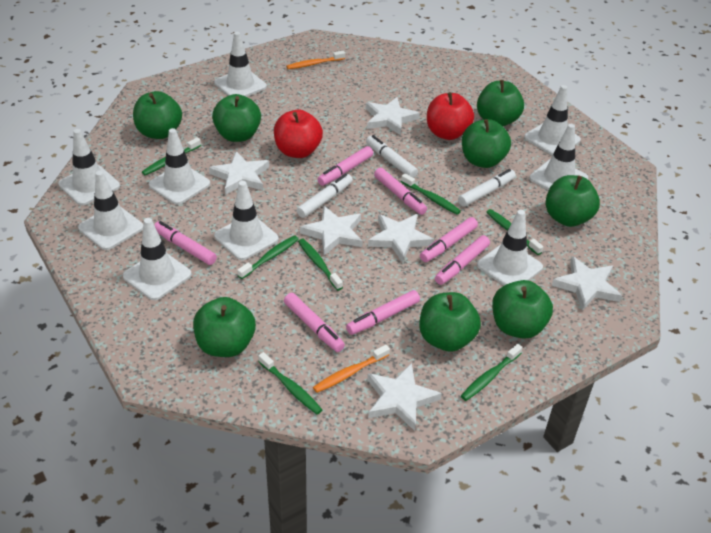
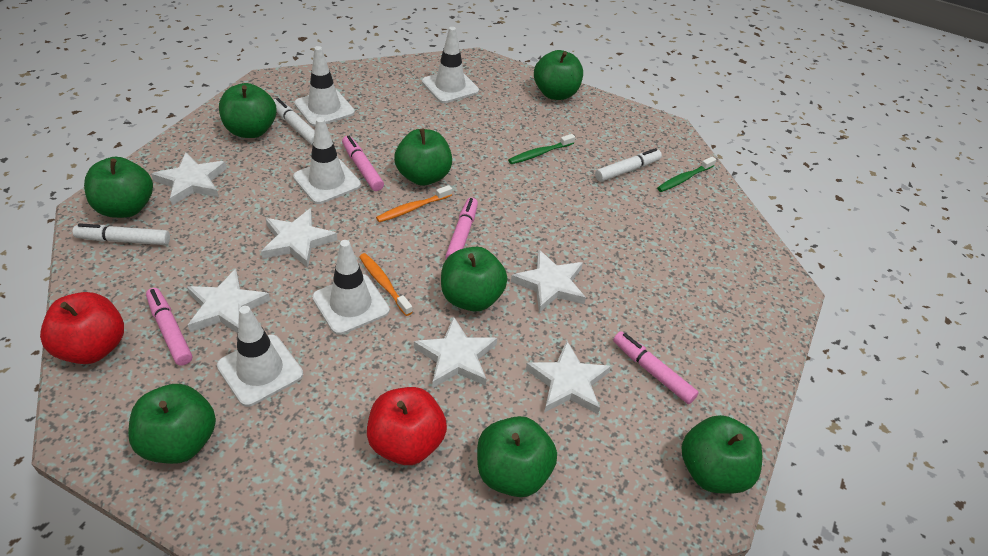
green toothbrush: [142,137,201,175] [237,235,299,279] [258,352,322,414] [298,239,343,291] [401,173,461,215] [461,344,523,401] [487,209,544,255] = 7 -> [508,134,575,164] [657,157,716,192] = 2
pink marker: [154,221,217,265] [284,293,345,352] [317,146,373,186] [346,290,420,335] [374,168,427,215] [420,217,478,262] [435,235,490,285] = 7 -> [146,288,192,366] [342,136,384,191] [445,198,478,259] [613,332,699,404] = 4
white traffic cone: [58,129,120,206] [78,171,143,250] [123,218,192,300] [149,128,210,205] [214,32,267,97] [214,181,279,260] [477,210,543,286] [524,85,581,156] [530,124,588,190] = 9 -> [217,306,303,407] [293,117,361,204] [294,46,355,127] [312,240,390,335] [422,27,479,103] = 5

